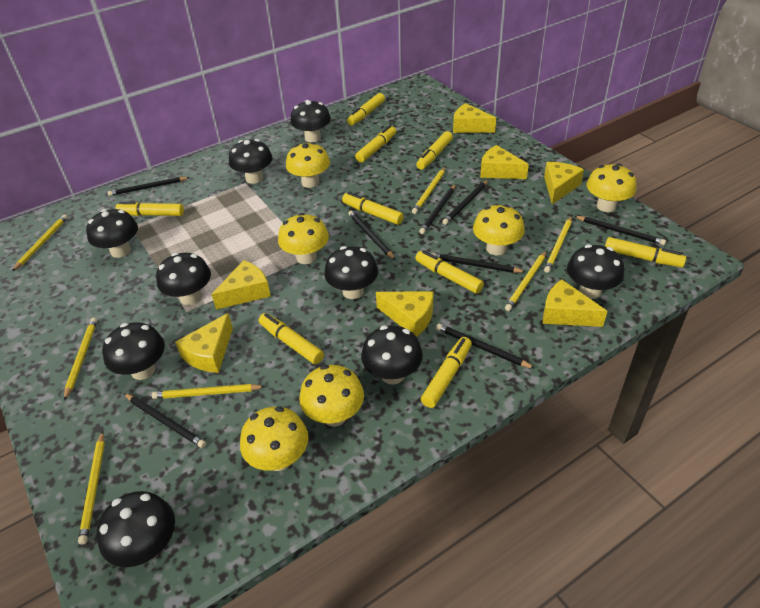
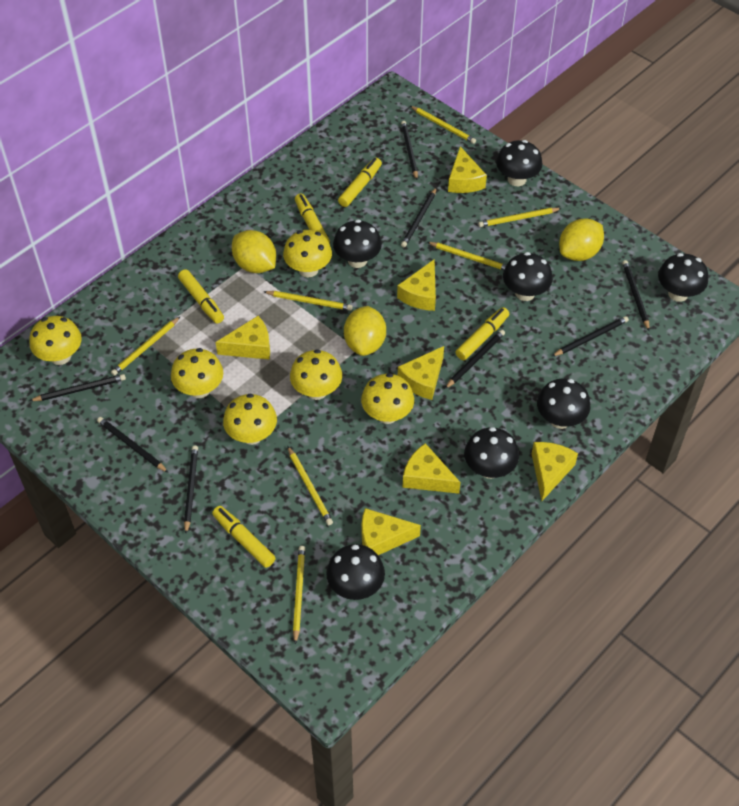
black mushroom: [86,209,138,258] [97,491,175,567] [102,322,165,380] [156,253,211,305] [229,139,273,184] [290,100,331,142] [324,246,378,299] [361,325,423,384] [567,244,624,299] = 9 -> [326,544,385,600] [333,219,382,268] [464,427,519,479] [496,140,542,186] [503,252,553,301] [537,379,590,429] [658,253,708,302] = 7
yellow lemon: none = 0 -> [232,230,276,273] [344,306,386,356] [559,218,604,261] = 3
yellow marker: [115,202,184,216] [259,313,324,364] [342,192,404,225] [347,93,385,126] [355,125,396,163] [415,250,484,294] [416,131,453,170] [421,337,472,408] [605,237,686,267] = 9 -> [178,269,224,324] [212,506,275,568] [295,194,330,243] [338,158,382,207] [456,307,509,360] = 5

